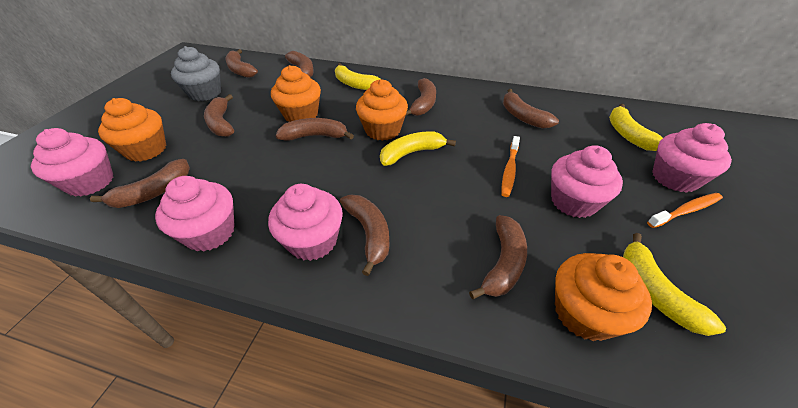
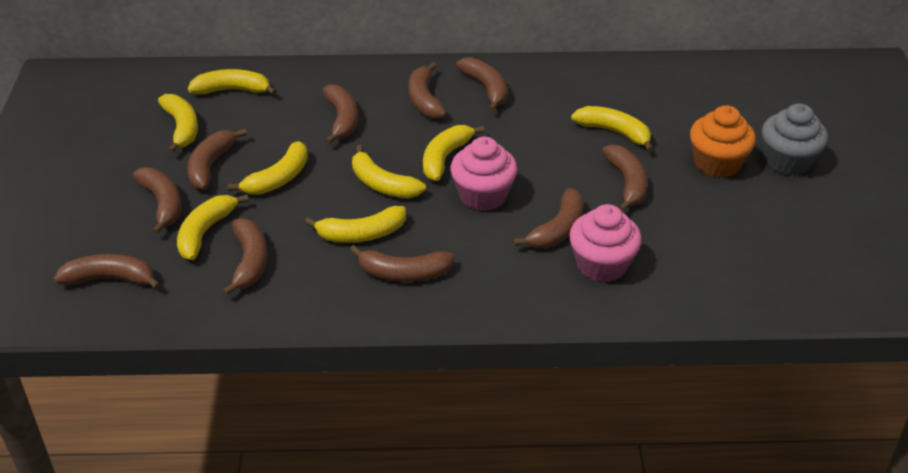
brown banana: [90,159,190,208] [204,94,234,137] [225,49,258,78] [275,118,354,141] [285,51,314,77] [340,195,390,276] [406,78,436,116] [469,215,527,299] [503,89,559,129] = 9 -> [54,254,161,290] [133,168,181,235] [187,128,247,190] [223,218,267,296] [322,84,358,144] [350,245,455,282] [409,62,447,119] [456,57,507,112] [513,188,583,248] [602,144,648,212] = 10
orange cupcake: [98,98,167,162] [271,65,321,122] [356,79,408,141] [555,253,652,341] = 4 -> [690,105,756,178] = 1
orange toothbrush: [501,136,520,197] [647,193,723,228] = 2 -> none = 0
pink cupcake: [31,128,113,197] [155,176,235,252] [268,184,343,261] [551,145,623,218] [652,123,732,193] = 5 -> [450,137,517,211] [569,204,642,283] = 2
yellow banana: [335,63,380,90] [380,131,456,166] [609,103,663,151] [623,233,726,336] = 4 -> [158,94,198,154] [177,194,249,260] [188,69,277,95] [228,141,308,195] [305,206,406,243] [352,145,426,198] [423,125,484,181] [571,106,653,152] = 8

